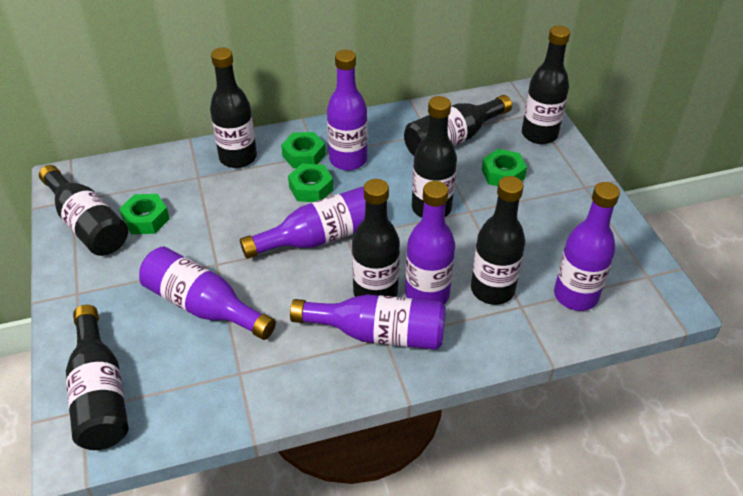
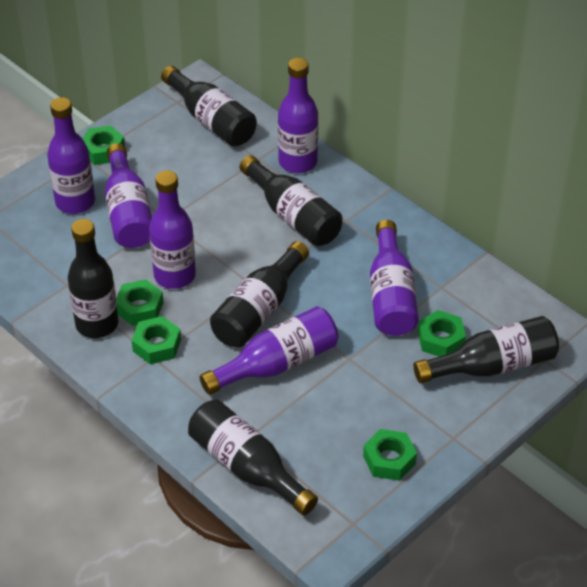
black bottle: [39,165,128,256] [66,305,128,450] [210,48,257,168] [352,179,400,297] [404,95,512,156] [412,96,457,218] [471,176,525,305] [522,26,570,144] = 8 -> [68,219,118,338] [161,66,257,147] [188,400,318,516] [210,241,309,347] [240,155,342,246] [413,316,559,383] = 6
green nut: [119,194,170,234] [281,132,325,168] [288,163,334,202] [482,149,527,186] = 4 -> [82,125,125,165] [116,279,164,326] [131,316,181,364] [363,429,417,481] [418,310,466,357] = 5

